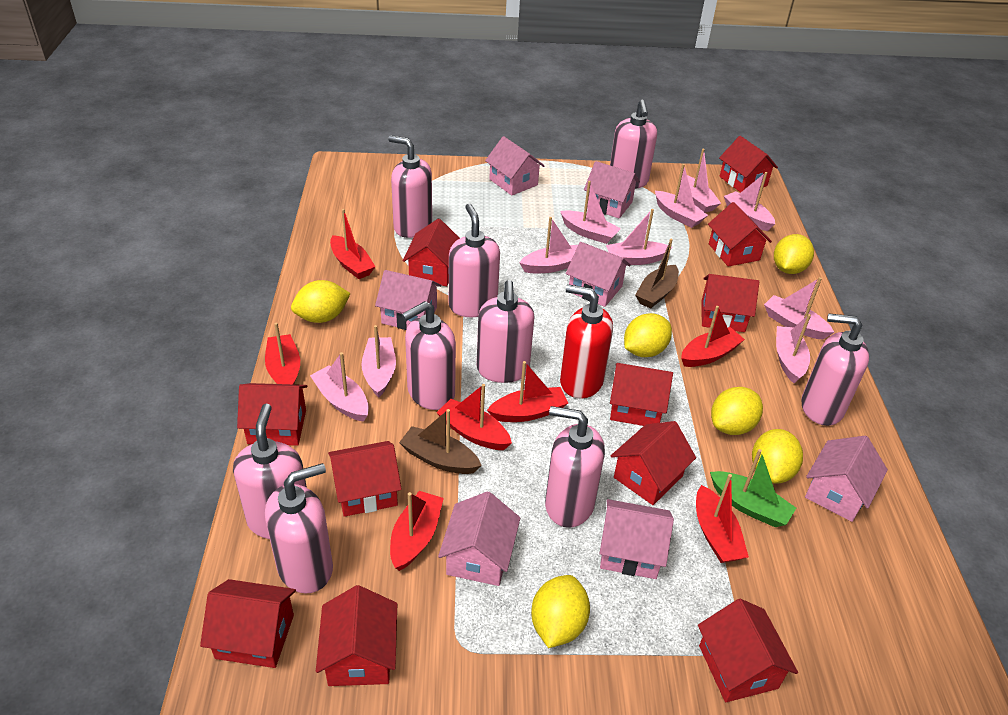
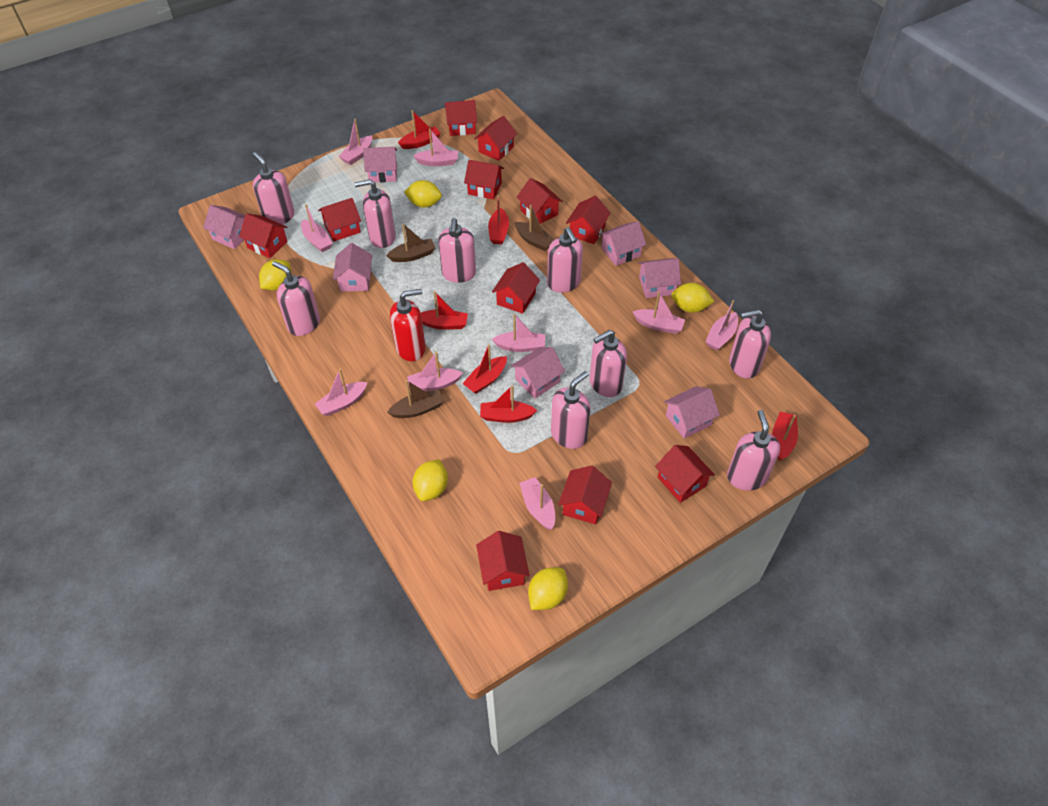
brown boat: [399,409,482,474] [635,239,679,309] = 2 -> [386,224,435,262] [387,380,444,418] [515,205,555,251] = 3
green boat: [710,449,796,527] = 1 -> none = 0
pink boat: [310,352,369,422] [361,325,396,398] [519,217,578,273] [560,181,621,244] [606,209,672,265] [655,164,708,228] [681,149,721,213] [724,172,775,231] [764,277,834,340] [776,314,811,383] = 10 -> [301,204,333,252] [315,369,368,416] [339,119,372,165] [407,351,463,391] [413,128,458,166] [492,314,545,352] [519,477,555,530] [633,291,685,334] [705,300,738,350] = 9
red boat: [265,322,300,384] [330,209,376,279] [390,491,444,571] [436,384,512,450] [487,361,568,422] [681,306,745,367] [696,474,749,563] = 7 -> [398,110,441,149] [421,291,468,330] [462,344,507,394] [480,385,537,423] [488,195,509,244] [772,412,798,461] = 6
yellow lemon: [291,280,351,323] [531,575,590,648] [624,313,672,357] [711,387,763,435] [752,429,803,484] [774,234,814,274] = 6 -> [259,259,291,291] [404,180,442,207] [413,459,448,501] [528,567,568,610] [671,283,714,313] = 5

